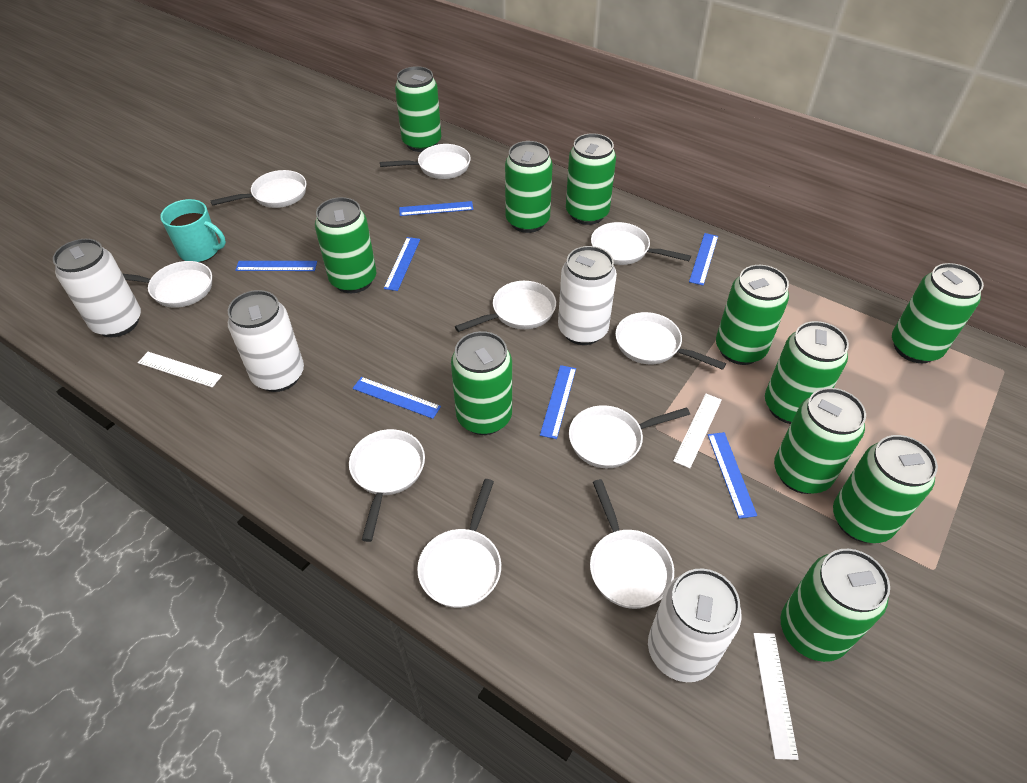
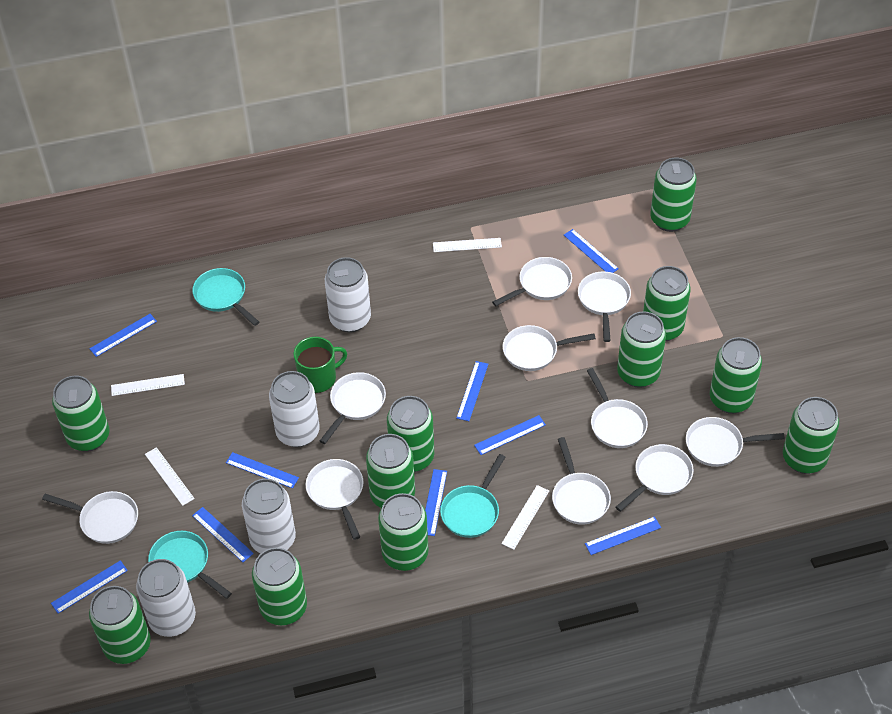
blue ruler: [235,261,317,271] [353,377,441,419] [384,237,420,291] [399,201,473,216] [540,365,576,439] [689,233,718,286] [708,432,757,519] = 7 -> [51,560,128,614] [89,314,157,357] [192,507,254,562] [226,452,299,488] [425,469,447,536] [456,361,488,421] [474,415,546,455] [564,229,619,273] [585,516,661,555] = 9
green mug: none = 0 -> [293,337,347,393] = 1
turquoise mug: [160,199,226,262] = 1 -> none = 0
turquoise pan: none = 0 -> [148,531,232,599] [193,268,260,326] [440,454,505,538] = 3
white ruler: [138,352,222,388] [673,394,722,468] [753,633,799,760] = 3 -> [111,374,185,396] [145,447,195,506] [433,238,502,252] [501,485,549,550] = 4

